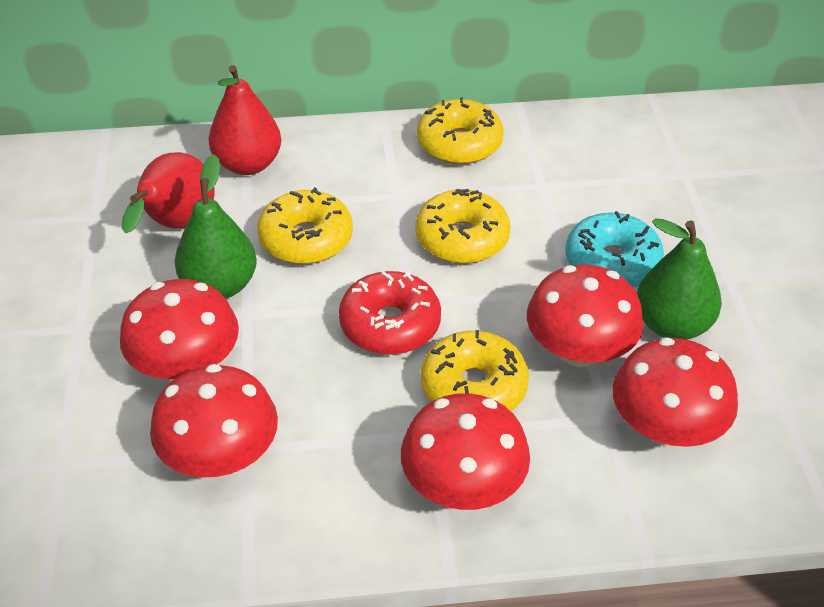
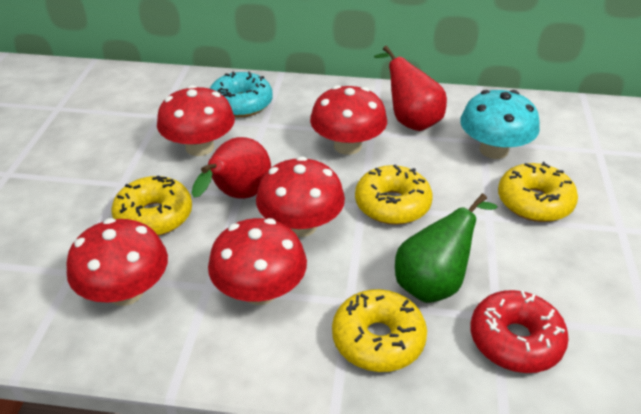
green pear: [175,154,257,299] [637,218,722,340] = 2 -> [395,193,498,303] = 1
turquoise mushroom: none = 0 -> [460,90,540,159] = 1

